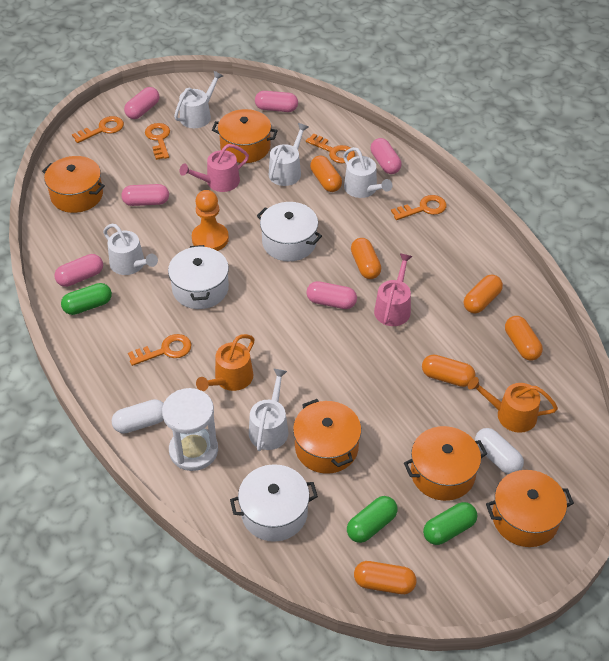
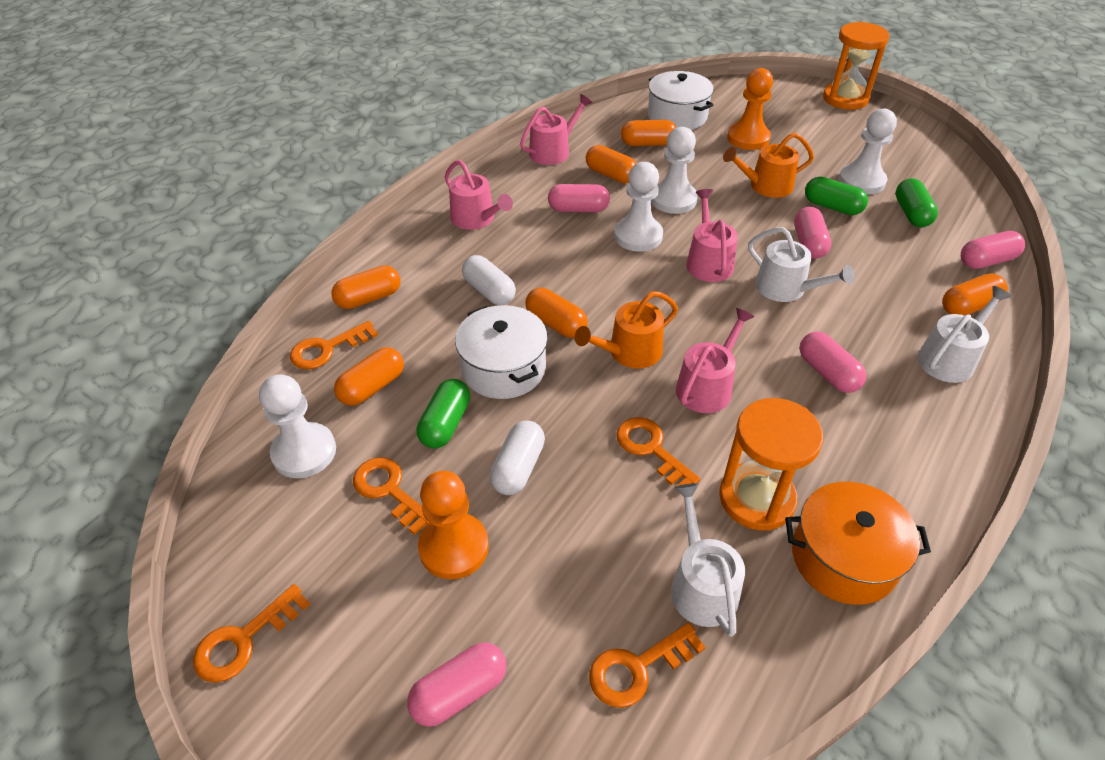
orange hourglass: none = 0 -> [719,398,823,531] [823,22,890,110] = 2
orange pawn: [192,190,229,251] = 1 -> [418,471,489,579] [727,68,773,150] = 2
orange pot: [42,156,105,213] [212,109,278,163] [293,399,361,474] [404,426,487,501] [486,470,574,547] = 5 -> [785,482,931,605] = 1
pink capsule: [55,254,103,287] [121,184,169,206] [124,87,159,119] [255,91,298,112] [306,281,357,309] [370,138,402,174] = 6 -> [407,642,507,727] [548,184,610,212] [794,207,831,259] [799,332,866,393] [961,231,1025,269] = 5
pink watering can: [180,144,249,192] [374,253,413,326] = 2 -> [445,160,513,230] [520,94,592,165] [676,308,755,413] [686,189,738,282] = 4
white hourglass: [162,388,218,471] = 1 -> none = 0
white pawn: none = 0 -> [259,374,336,478] [614,162,663,252] [651,127,698,214] [839,109,897,194] = 4
white pot: [168,245,229,309] [230,464,318,542] [257,202,322,261] = 3 -> [455,305,548,399] [648,71,714,130] = 2
white watering can: [103,224,158,275] [174,71,223,128] [249,369,289,451] [269,123,309,186] [343,147,392,198] = 5 -> [671,483,745,637] [748,227,855,302] [918,286,1011,383] = 3

